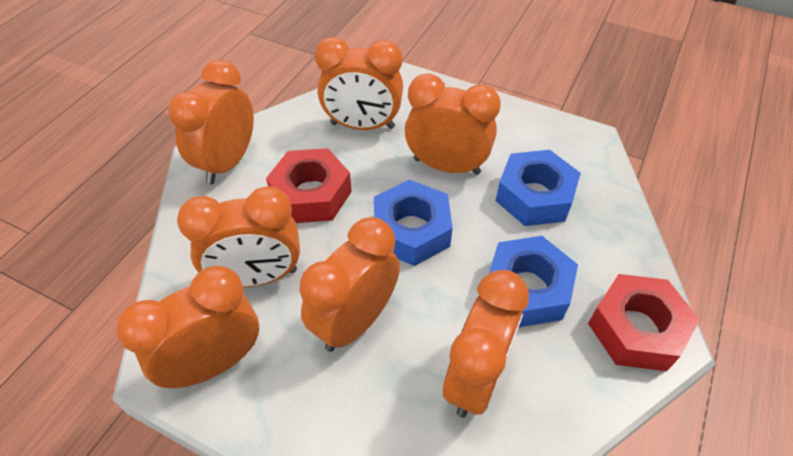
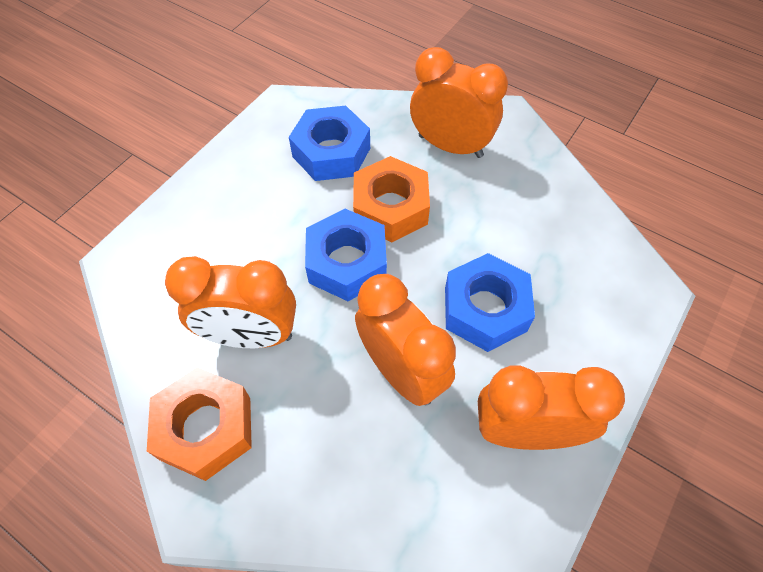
orange clock: [117,266,259,388] [168,60,254,184] [177,186,300,287] [299,217,400,352] [315,37,403,130] [405,74,501,175] [443,270,529,417] = 7 -> [165,256,296,348] [355,274,456,406] [410,47,508,158] [478,365,625,450] = 4
orange nut: none = 0 -> [147,367,252,481] [353,156,430,242] = 2
red nut: [266,148,352,223] [588,274,700,371] = 2 -> none = 0

